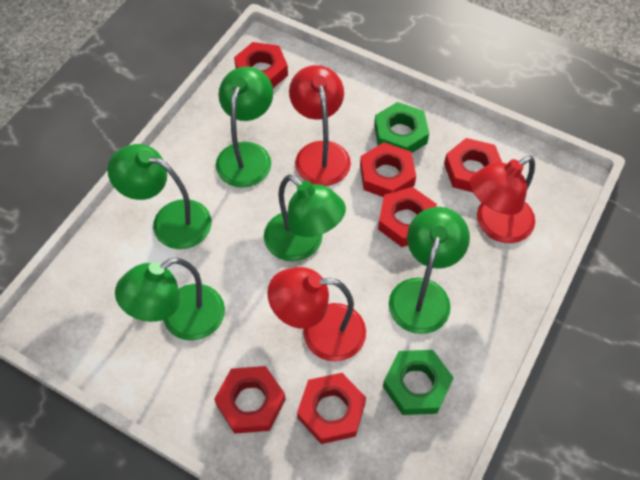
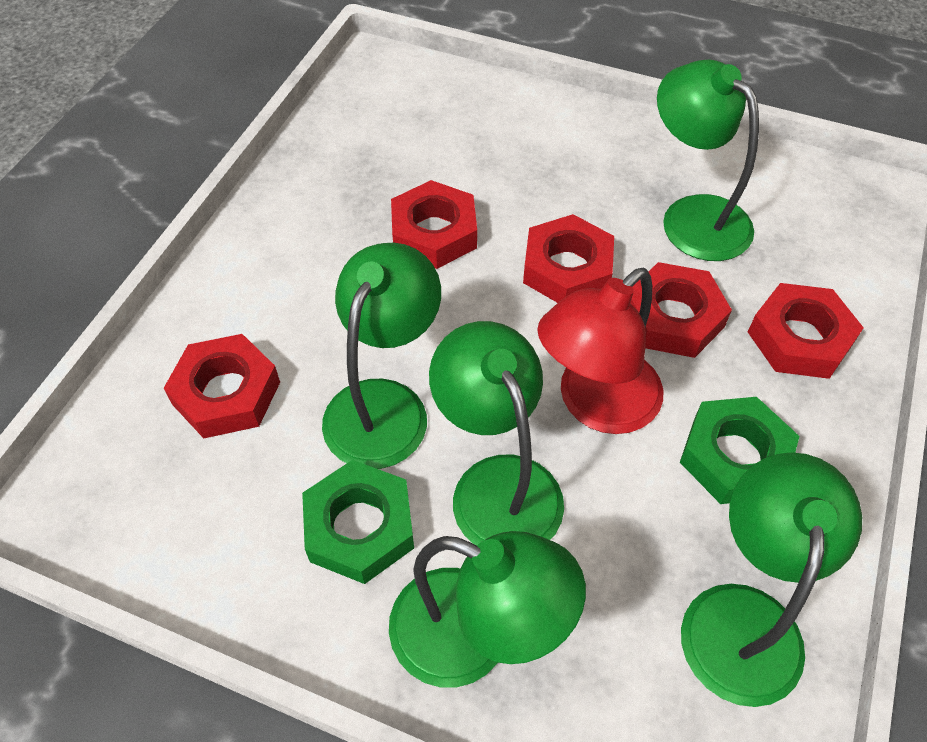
red lamp: [267,267,366,362] [289,65,351,186] [470,156,535,243] = 3 -> [537,268,663,434] = 1
red nut: [214,366,286,434] [234,42,288,88] [297,373,366,444] [360,142,416,197] [378,187,437,247] [444,138,502,192] = 6 -> [164,334,280,438] [391,180,477,269] [523,214,614,303] [630,262,732,358] [748,283,864,379] = 5

